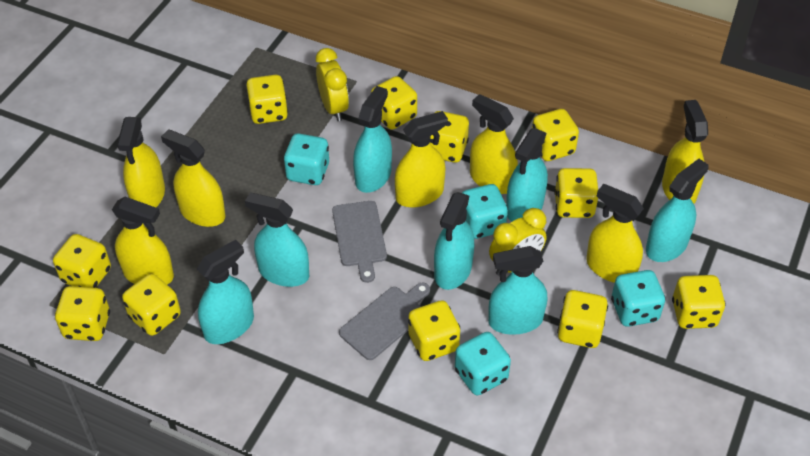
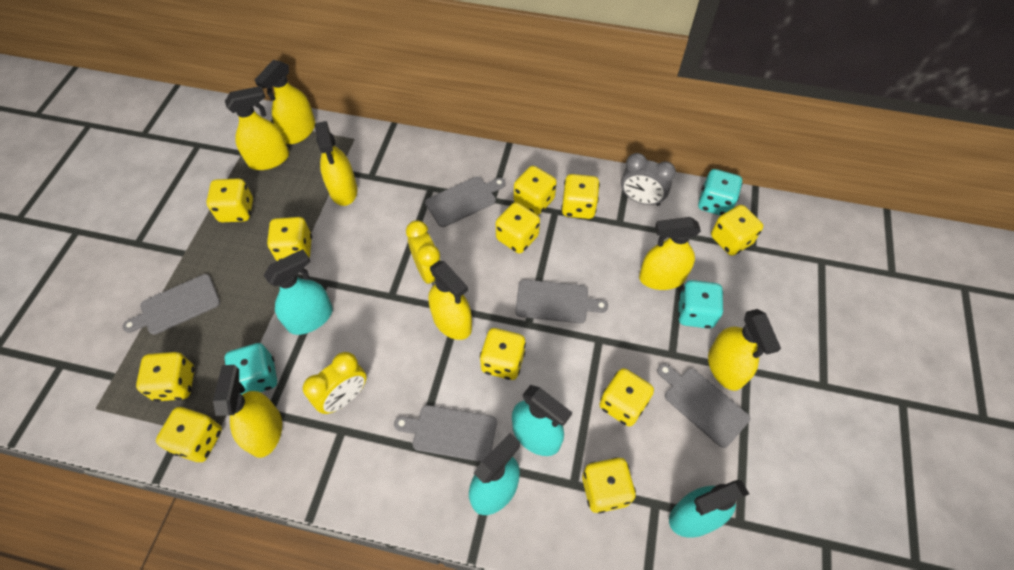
grey clock: none = 0 -> [621,153,676,206] = 1
grey cutting board: [332,201,387,283] [339,282,430,360] = 2 -> [122,274,220,335] [394,405,497,462] [425,176,506,227] [515,279,608,323] [657,363,750,448] = 5
turquoise dice: [284,133,329,185] [455,332,511,396] [462,184,508,239] [611,270,665,327] = 4 -> [224,343,277,394] [678,280,723,329] [698,169,743,215] = 3
turquoise spray bottle: [197,240,254,344] [245,193,309,287] [353,86,392,193] [434,192,474,290] [488,246,547,335] [506,128,548,221] [646,159,709,262] = 7 -> [264,249,333,335] [469,433,520,515] [512,385,572,456] [669,480,749,538] = 4

